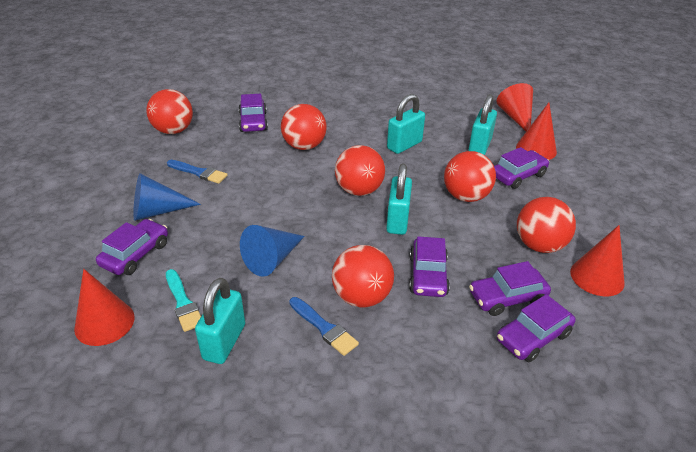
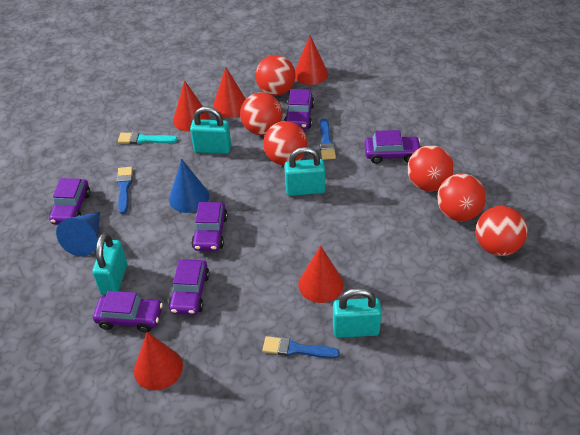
blue brush: [167,160,228,184] [289,297,359,356] = 2 -> [117,167,133,214] [263,336,340,358] [320,118,336,160] = 3
red cone: [74,269,135,346] [496,83,533,131] [516,103,557,160] [570,225,625,296] = 4 -> [134,332,183,390] [173,80,210,132] [213,68,246,118] [295,35,328,85] [298,246,344,303] = 5

